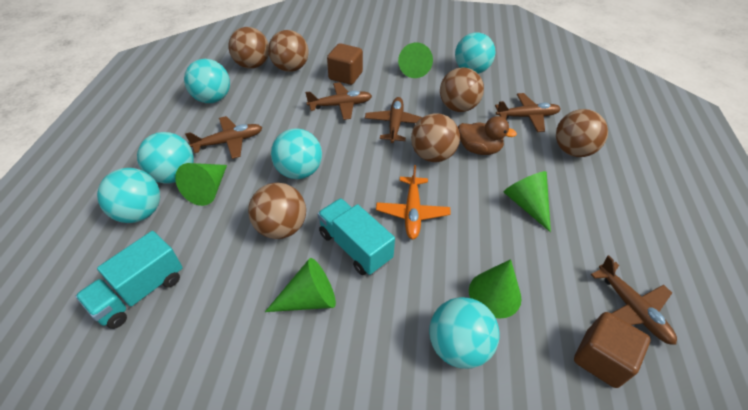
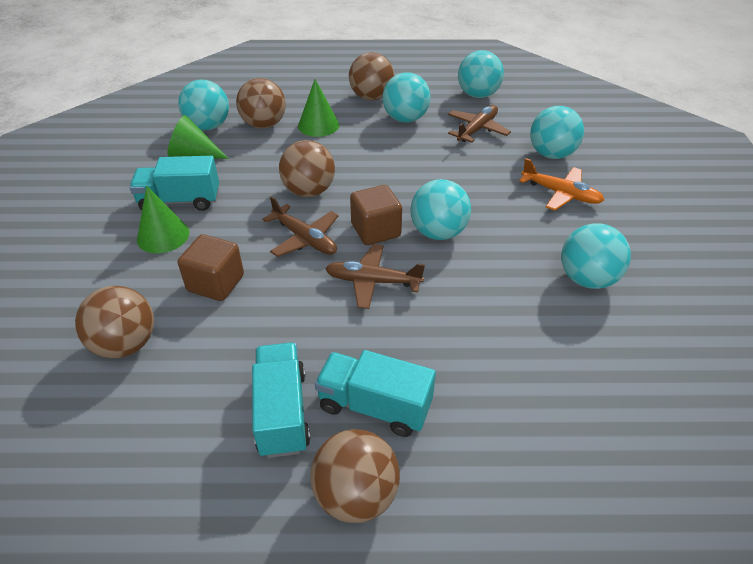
brown ball: [228,27,269,69] [248,182,306,239] [268,30,309,72] [411,113,460,162] [440,67,484,112] [556,109,608,157] = 6 -> [75,286,154,358] [236,78,286,128] [279,140,335,197] [310,429,400,523] [349,52,394,100] = 5
brown duck: [458,116,517,155] = 1 -> none = 0
brown plane: [185,116,262,159] [305,82,372,120] [365,97,422,143] [495,93,561,132] [591,255,677,345] = 5 -> [262,196,339,257] [325,244,425,309] [448,105,511,143] = 3
green cone: [175,163,227,206] [265,258,336,312] [398,42,433,78] [469,259,522,319] [504,171,551,232] = 5 -> [137,186,189,253] [168,115,229,159] [298,79,339,137] = 3
turquoise truck: [75,231,183,329] [317,198,395,275] = 2 -> [129,156,219,211] [252,342,310,458] [315,350,436,437] = 3

